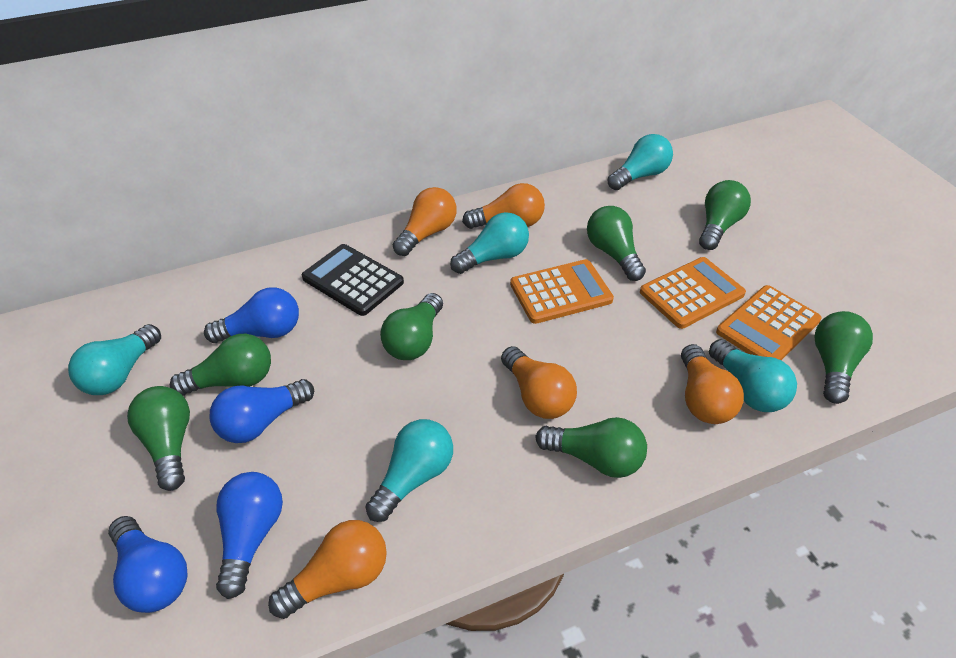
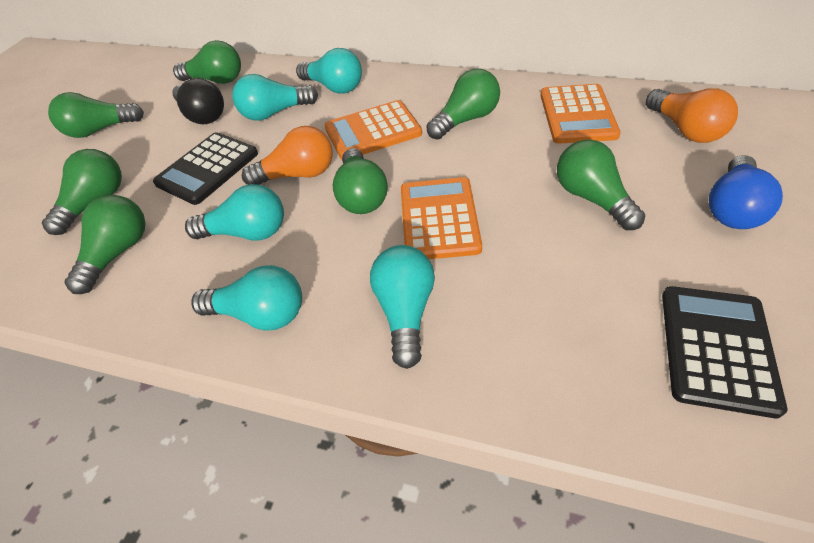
black calculator: [302,244,404,316] = 1 -> [153,132,258,205] [662,286,787,418] = 2
black light bulb: none = 0 -> [172,78,224,124] = 1
blue light bulb: [108,516,188,613] [204,288,299,343] [210,379,314,443] [216,472,283,599] = 4 -> [709,155,783,229] = 1
orange light bulb: [268,520,387,619] [393,187,457,256] [462,183,545,229] [501,346,577,419] [681,344,744,424] = 5 -> [242,126,333,185] [646,88,738,143] = 2

